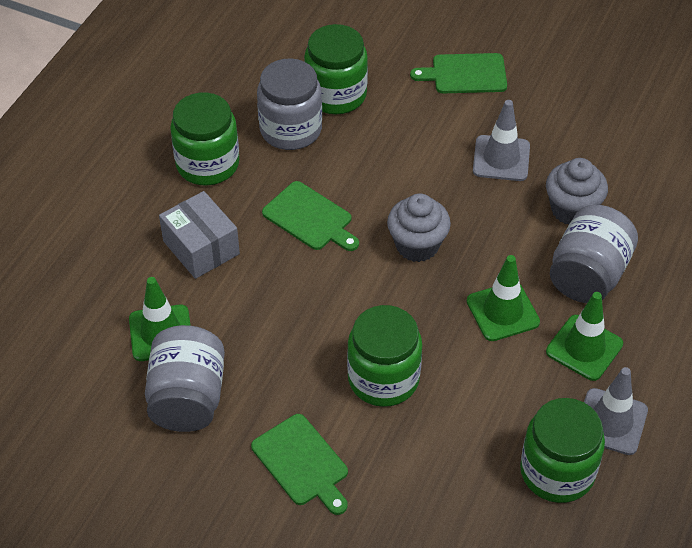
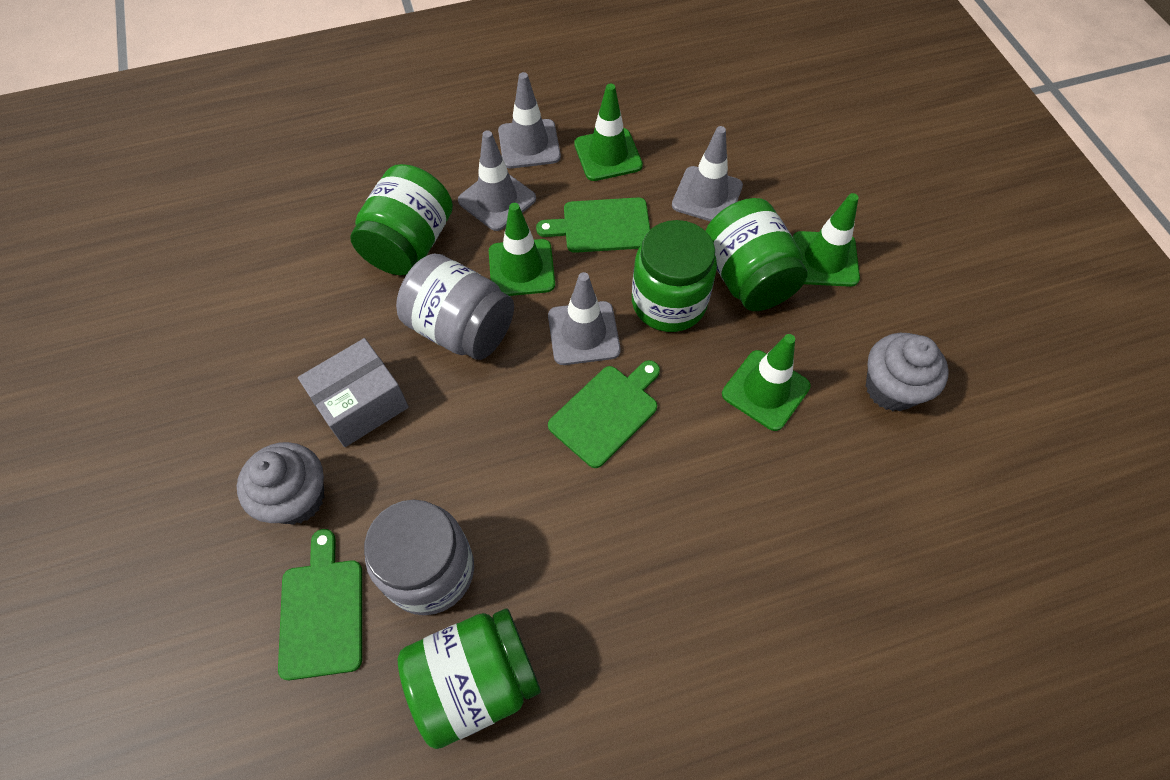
green traffic cone: [129,277,191,361] [467,255,540,341] [546,292,623,381] = 3 -> [489,203,555,296] [574,83,643,181] [722,334,811,431] [793,193,860,287] = 4
grey jar: [145,325,225,432] [257,58,322,150] [550,205,638,303] = 3 -> [364,500,474,615] [396,253,514,360] = 2
grey traffic cone: [473,100,530,181] [584,367,648,455] = 2 -> [458,130,536,231] [498,72,561,168] [548,272,621,365] [672,126,743,222] = 4

